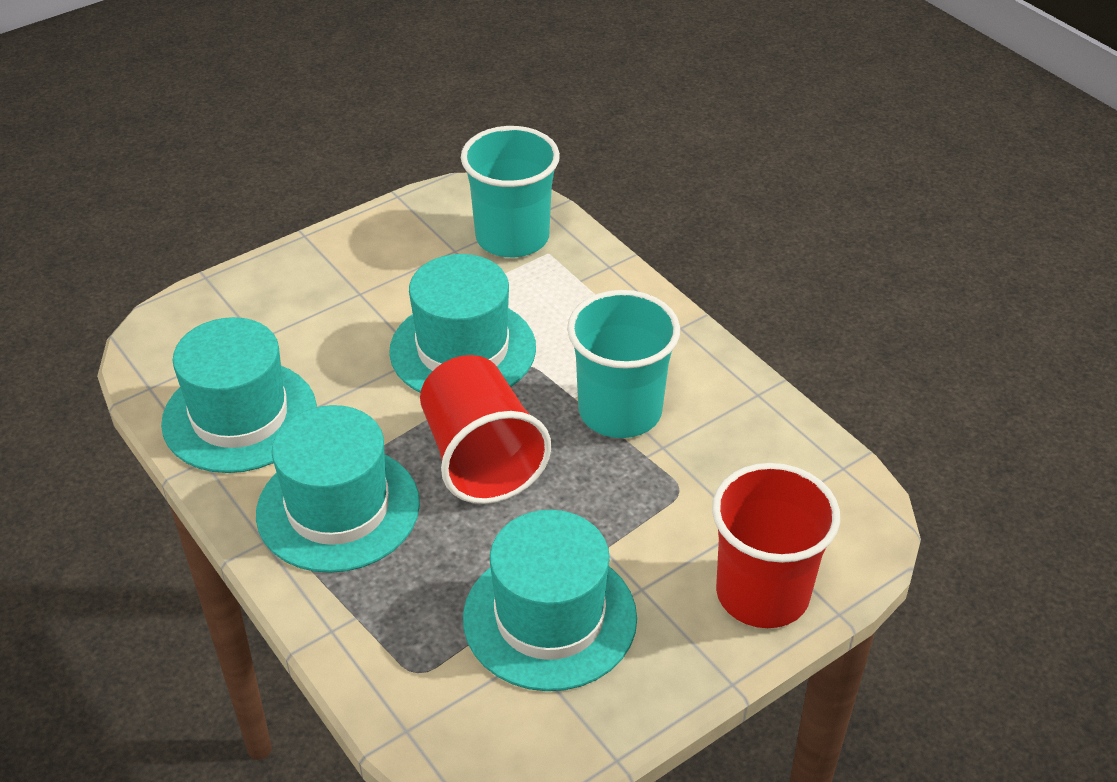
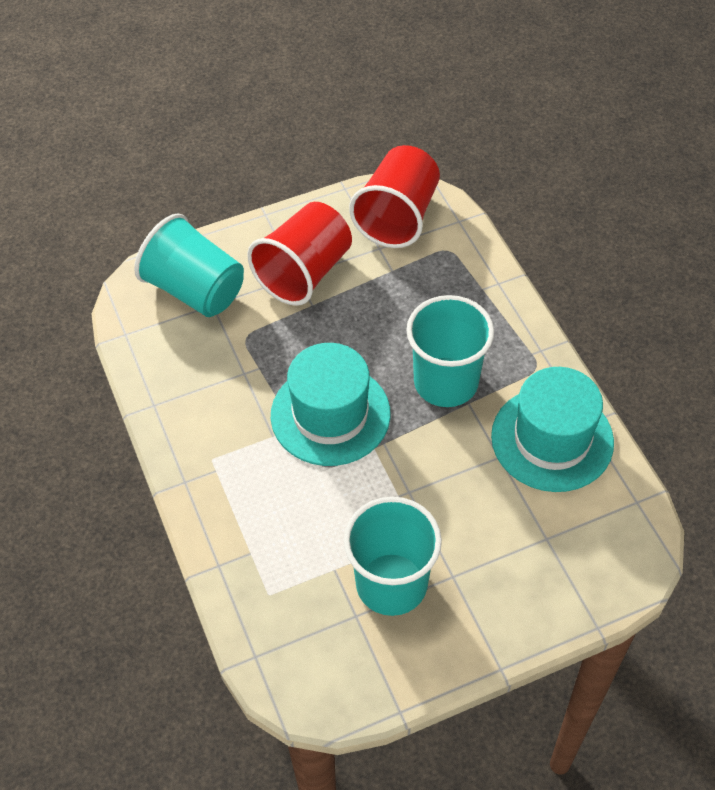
turquoise cup: [461,126,560,257] [567,290,680,438] = 2 -> [134,214,244,317] [344,497,442,616] [406,295,494,407] = 3
turquoise hat: [161,317,317,473] [256,405,420,573] [389,254,536,393] [463,510,637,691] = 4 -> [271,343,391,466] [491,367,614,492] = 2

